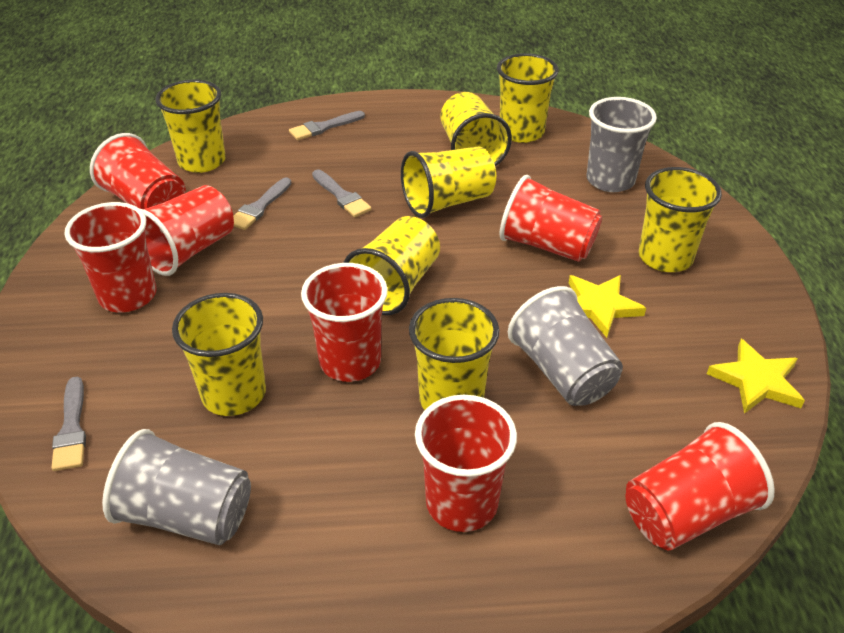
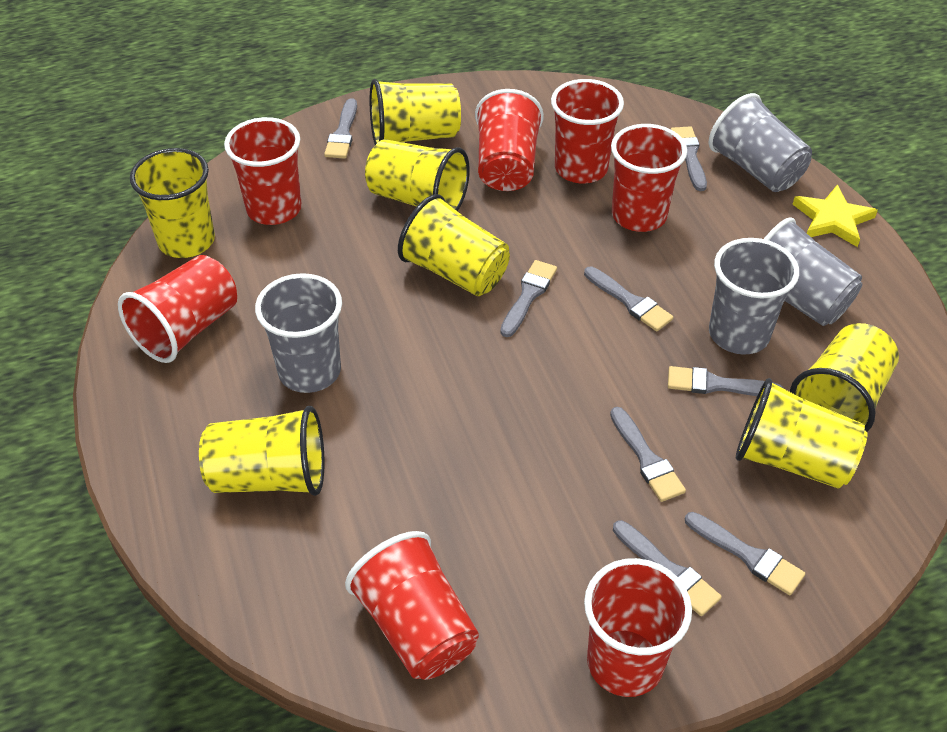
grey brush: [52,377,86,471] [233,177,292,230] [289,111,365,140] [312,170,372,217] = 4 -> [324,98,357,159] [500,260,557,337] [584,267,673,331] [610,407,686,502] [613,520,722,616] [668,366,784,396] [671,126,707,191] [685,512,805,595] = 8
grey cup: [102,429,251,545] [508,286,623,406] [587,97,657,192] = 3 -> [255,273,342,393] [708,93,812,192] [709,238,799,355] [764,217,862,326] = 4
yellow cup: [155,80,226,173] [172,293,266,416] [343,216,440,315] [401,146,496,218] [409,298,499,410] [441,92,512,166] [497,53,559,143] [639,167,722,272] = 8 -> [130,148,215,258] [199,406,325,496] [365,139,470,211] [370,79,461,145] [398,194,510,296] [736,378,867,489] [790,323,899,432] = 7
yellow star: [569,275,646,338] [707,339,805,414] = 2 -> [792,185,878,247] = 1

